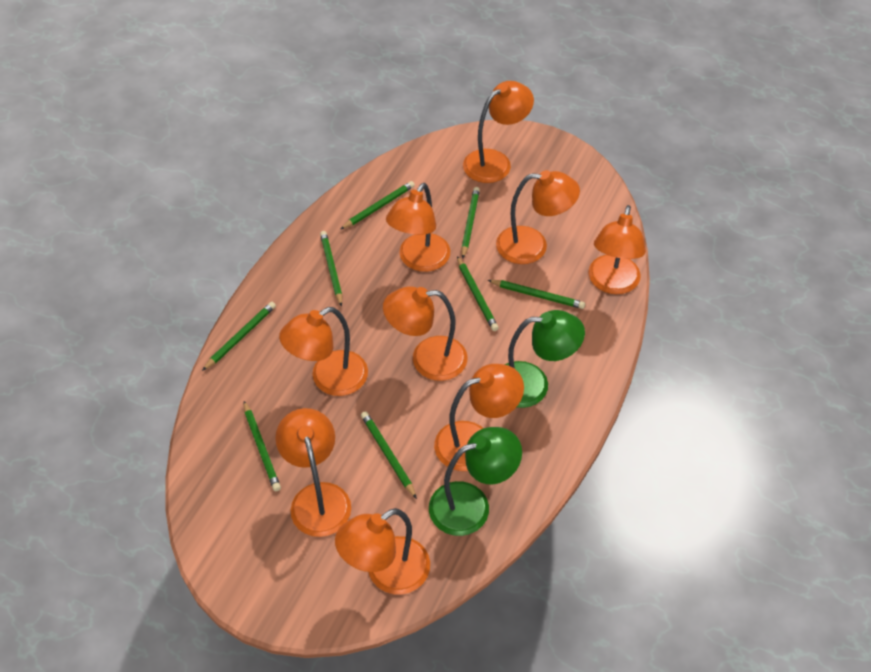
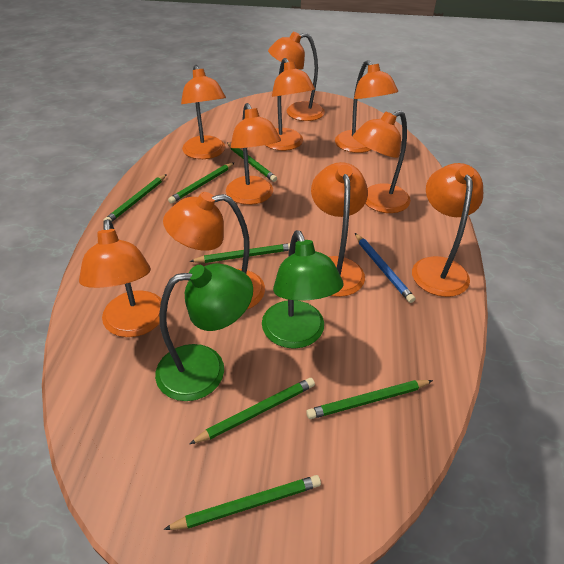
blue pencil: none = 0 -> [355,233,415,303] = 1
green pencil: [202,302,276,371] [244,401,281,491] [320,231,342,307] [341,181,415,229] [361,411,417,499] [457,256,499,331] [461,187,480,258] [488,280,585,309] = 8 -> [104,174,167,222] [163,475,321,530] [168,162,235,204] [189,243,290,263] [189,378,315,444] [227,143,277,182] [306,380,433,419] = 7
orange lamp: [275,408,351,537] [279,307,368,396] [335,508,430,595] [383,286,467,381] [386,183,450,272] [434,364,524,471] [463,81,534,183] [496,170,580,264] [589,205,646,294] = 9 -> [79,219,162,337] [163,192,265,309] [181,65,226,159] [226,103,281,205] [265,58,315,151] [268,32,325,121] [311,162,368,297] [335,60,398,153] [353,110,411,213] [412,163,483,297] = 10

